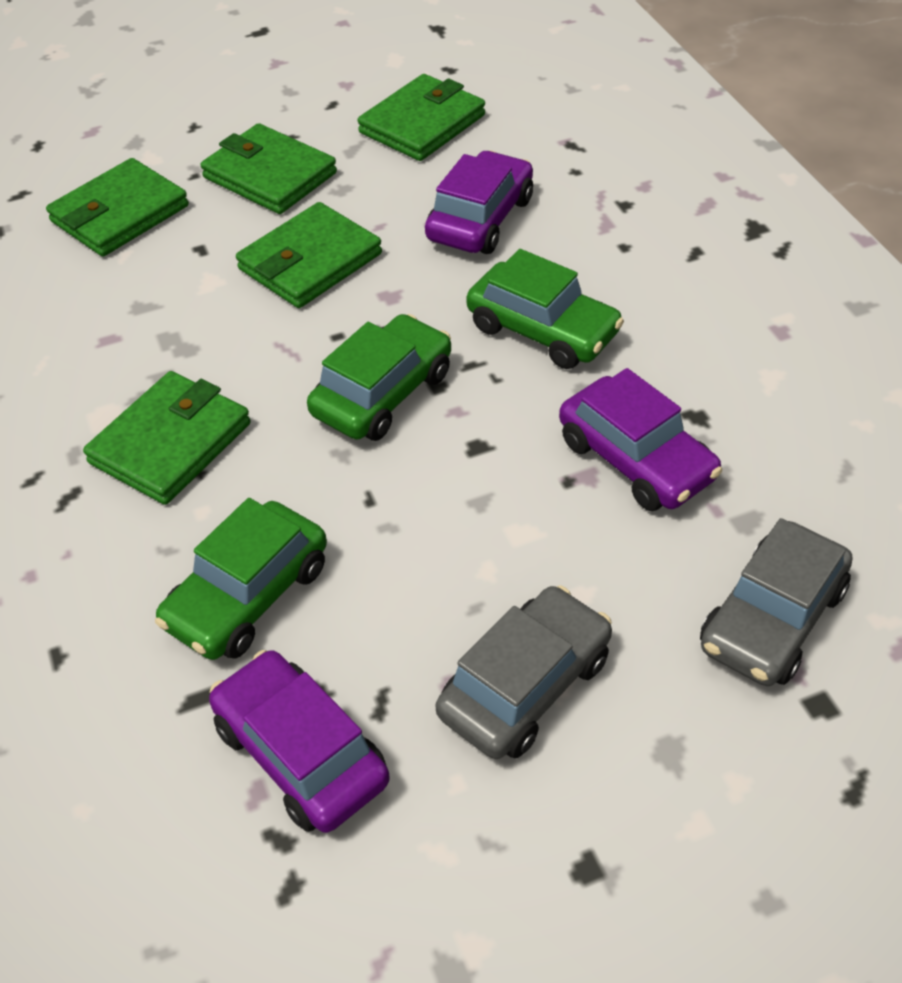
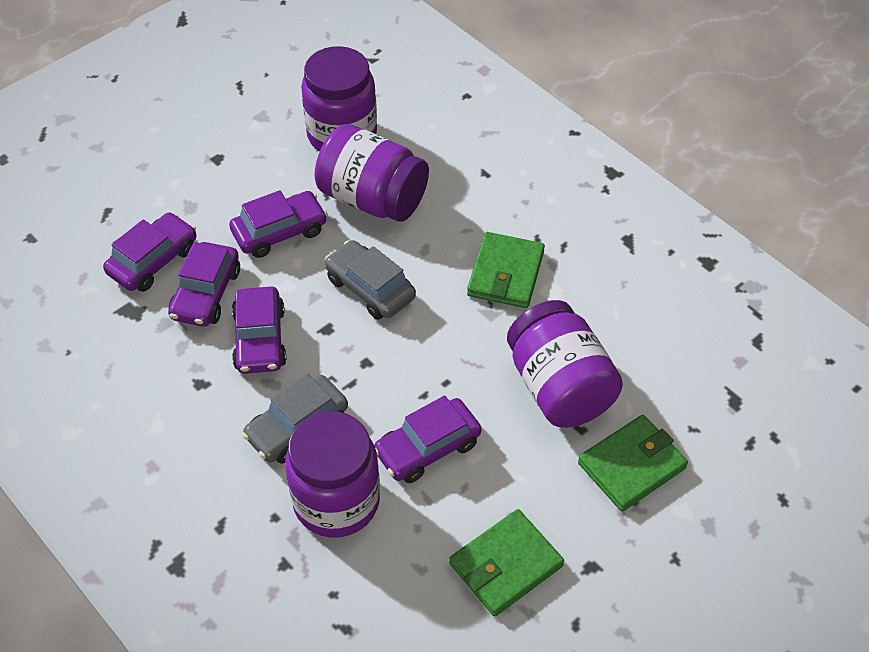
green car: [155,498,327,660] [307,314,451,441] [466,249,624,369] = 3 -> none = 0
green wallet: [46,158,189,257] [83,371,251,505] [201,123,337,214] [236,202,382,308] [358,74,485,161] = 5 -> [449,509,564,617] [467,232,545,308] [578,415,688,512] = 3
purple car: [209,650,390,833] [425,150,533,254] [559,368,722,511] = 3 -> [103,212,197,292] [168,242,240,327] [229,190,327,258] [232,287,287,374] [374,396,481,483] = 5
purple jar: none = 0 -> [285,411,380,538] [301,46,377,152] [315,124,429,222] [507,300,623,428] = 4

